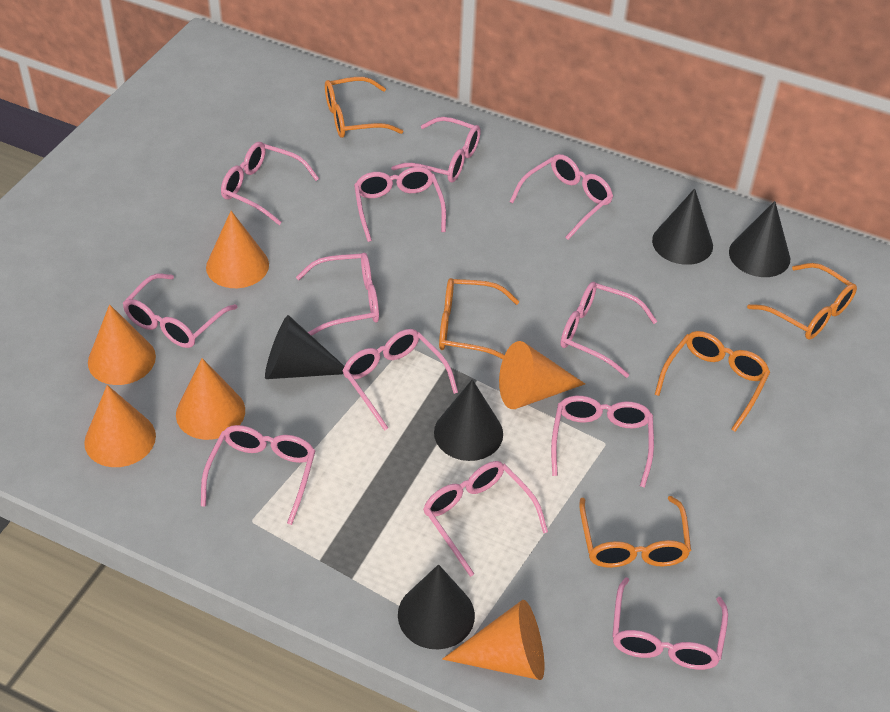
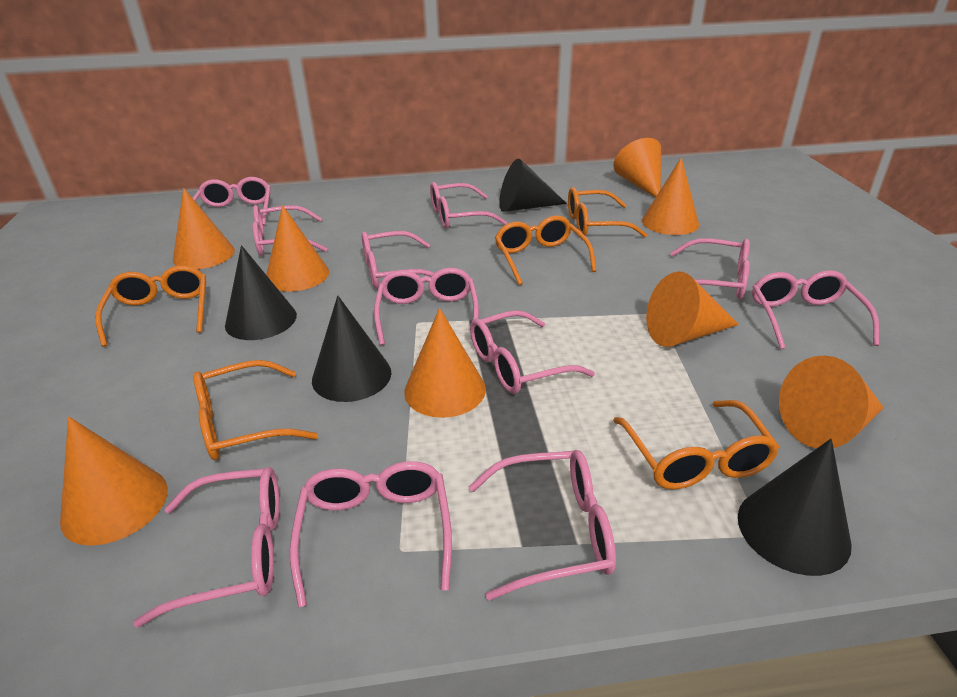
black cone: [265,315,344,379] [398,564,475,650] [434,379,503,461] [652,188,713,265] [729,201,790,277] = 5 -> [225,245,297,340] [312,296,391,402] [499,159,567,212] [738,439,852,576] = 4
orange cone: [84,385,156,467] [88,304,156,385] [176,358,245,440] [206,211,269,288] [442,600,544,680] [499,341,585,409] = 6 -> [60,417,168,546] [173,188,235,269] [266,205,329,292] [404,308,486,418] [613,138,661,198] [642,157,699,235] [646,271,739,347] [779,355,884,449] = 8
pink glasses: [122,274,238,348] [201,425,316,525] [221,142,319,225] [296,253,379,336] [342,329,458,431] [354,167,446,242] [391,117,481,182] [423,461,548,577] [510,154,613,240] [551,396,654,487] [560,282,657,378] [612,577,728,670] = 12 -> [133,467,280,628] [193,177,271,226] [253,205,327,256] [290,461,452,607] [361,231,434,288] [374,268,479,345] [430,182,507,228] [469,450,616,601] [470,310,595,394] [670,238,750,299] [752,270,879,349] = 11

